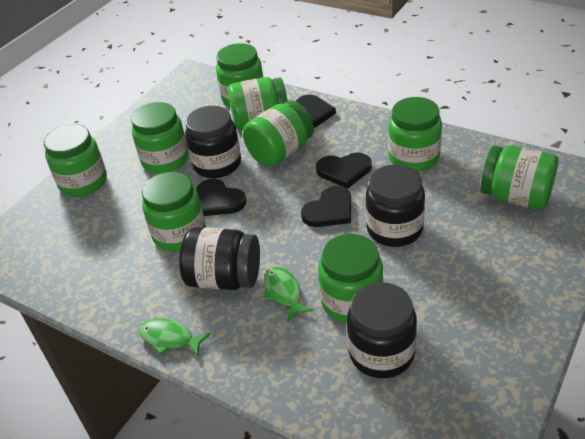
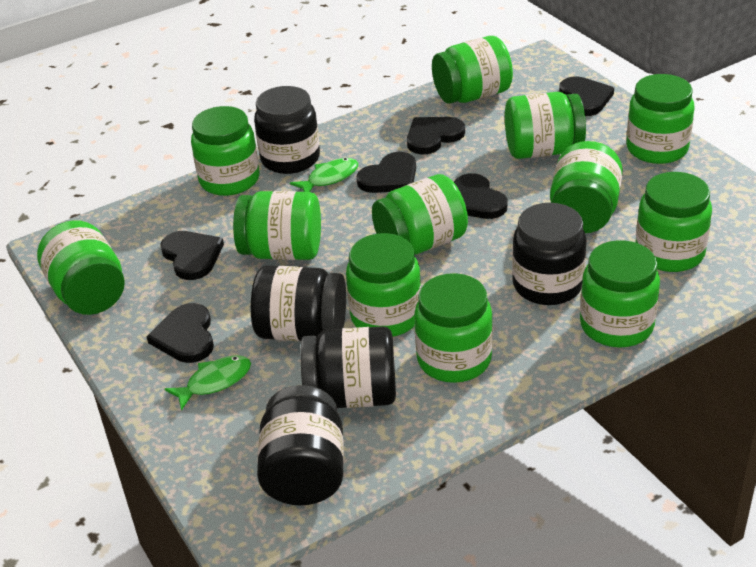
black heart: [196,179,247,216] [296,95,336,128] [301,186,351,227] [316,153,372,189] = 4 -> [147,303,214,363] [160,231,224,280] [356,152,416,193] [407,117,465,155] [454,173,508,219] [559,76,614,116] = 6
black jar: [179,227,260,290] [185,106,241,178] [347,282,417,378] [366,165,425,247] = 4 -> [251,266,346,341] [254,86,320,174] [257,385,344,505] [301,326,396,408] [512,203,587,305] = 5
green jar: [44,124,107,197] [131,102,189,174] [142,172,206,252] [216,43,263,107] [228,77,288,131] [243,100,314,167] [318,234,383,323] [388,97,442,172] [480,145,558,210] = 9 -> [37,220,125,315] [191,106,259,196] [233,191,321,260] [346,233,421,337] [372,174,468,255] [414,273,493,383] [432,36,513,104] [505,92,586,159] [550,141,623,233] [580,240,660,348] [626,74,694,164] [635,172,712,272] = 12

